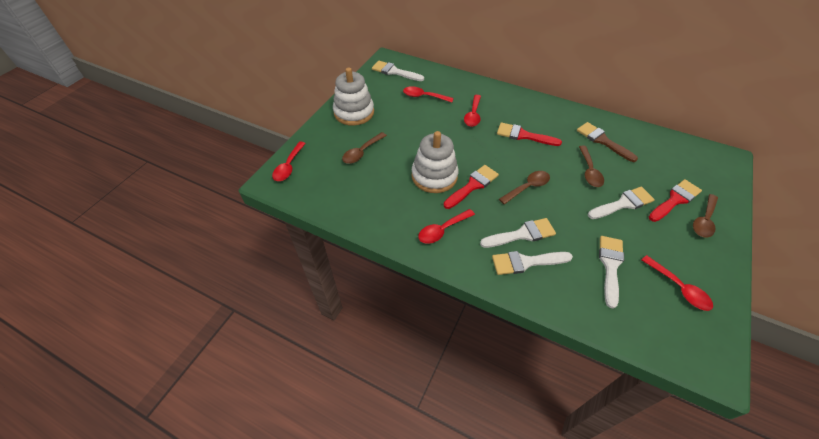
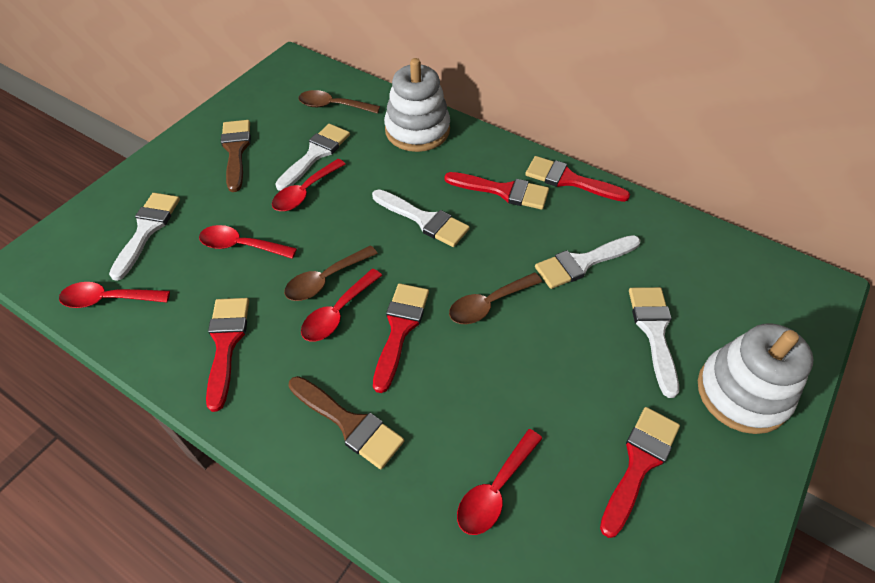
brown brush: [577,122,638,162] = 1 -> [221,120,251,192] [289,376,404,470] = 2
brown spoon: [342,132,387,164] [499,171,550,205] [579,146,604,187] [693,194,718,237] = 4 -> [284,245,378,301] [298,90,380,114] [449,273,542,324] = 3
red brush: [443,165,499,209] [497,122,562,146] [649,179,702,222] = 3 -> [206,298,249,412] [373,283,429,393] [444,172,549,210] [525,156,630,202] [600,407,680,538] = 5

